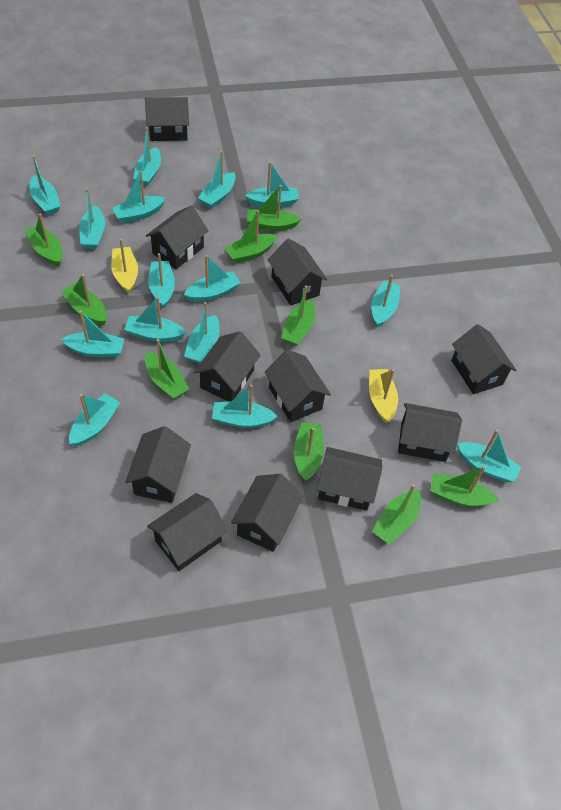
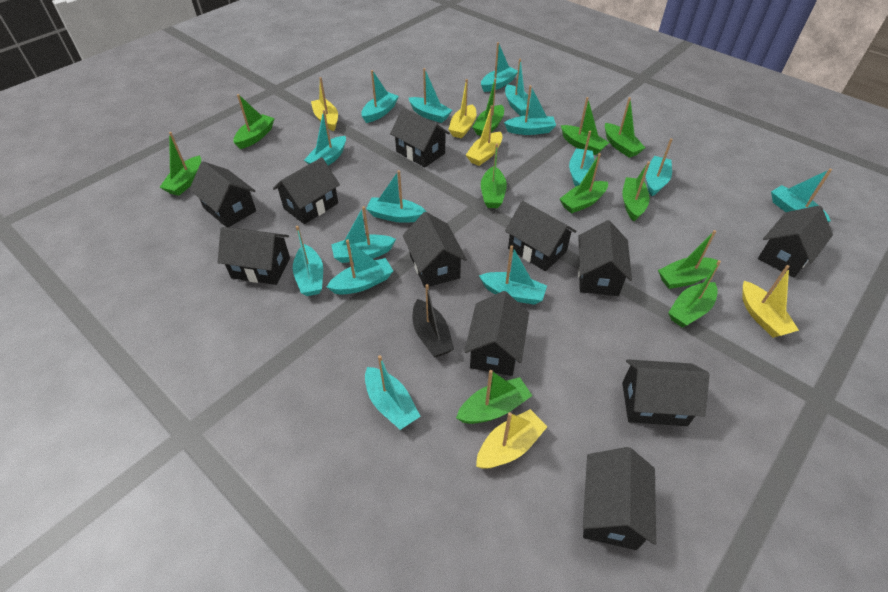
black boat: none = 0 -> [413,284,454,357] = 1
green boat: [25,213,63,267] [61,274,107,325] [145,339,189,399] [225,211,277,263] [247,185,301,231] [281,285,315,346] [294,422,324,481] [372,485,421,544] [430,466,499,507] = 9 -> [160,132,201,196] [233,94,275,149] [456,370,532,424] [472,78,504,136] [481,143,507,208] [560,153,608,214] [561,97,609,155] [605,97,645,158] [622,161,650,221] [658,230,719,289] [668,260,721,328] = 11
yellow boat: [111,239,138,293] [369,369,398,423] = 2 -> [311,77,338,131] [448,79,476,138] [466,105,502,166] [476,409,548,469] [742,265,799,338] = 5

